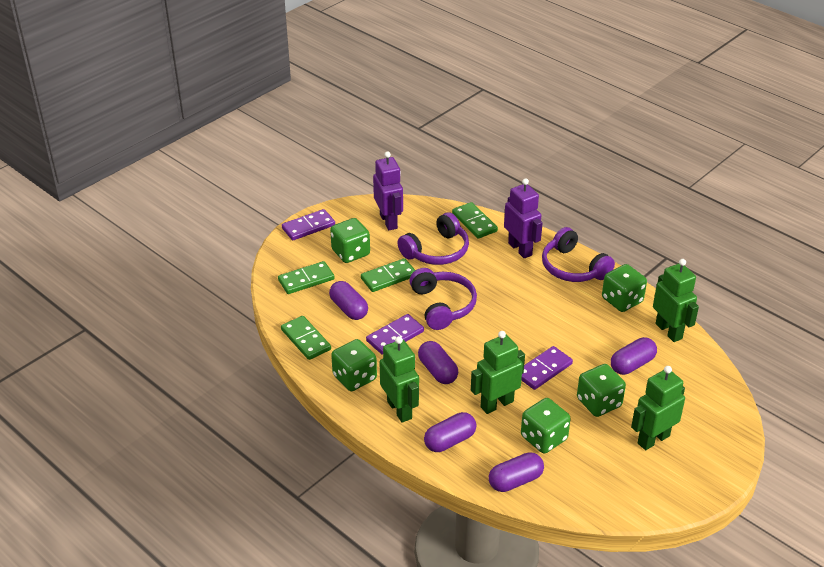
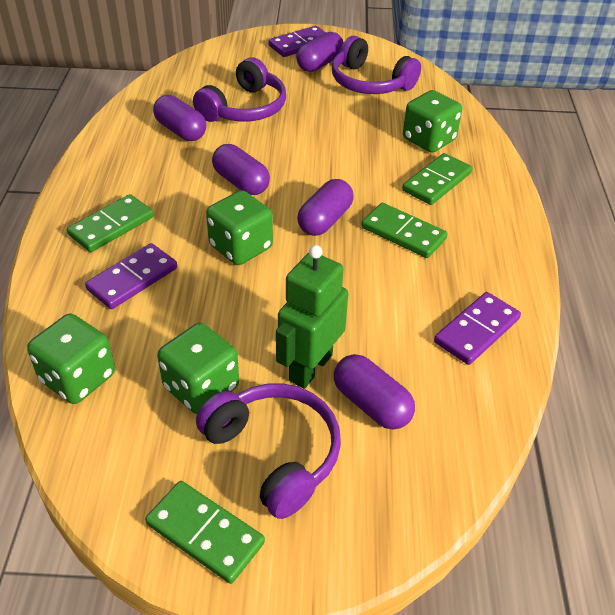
green dice: [330,218,370,263] [331,339,377,391] [521,398,571,454] [577,364,626,417] [602,264,647,312] = 5 -> [27,314,115,404] [157,323,239,414] [206,190,273,265] [403,90,462,153] = 4
green robot: [380,336,419,423] [471,331,525,414] [631,366,685,450] [653,259,699,342] = 4 -> [276,245,348,389] = 1
purple robot: [373,151,403,230] [504,178,543,258] = 2 -> none = 0

